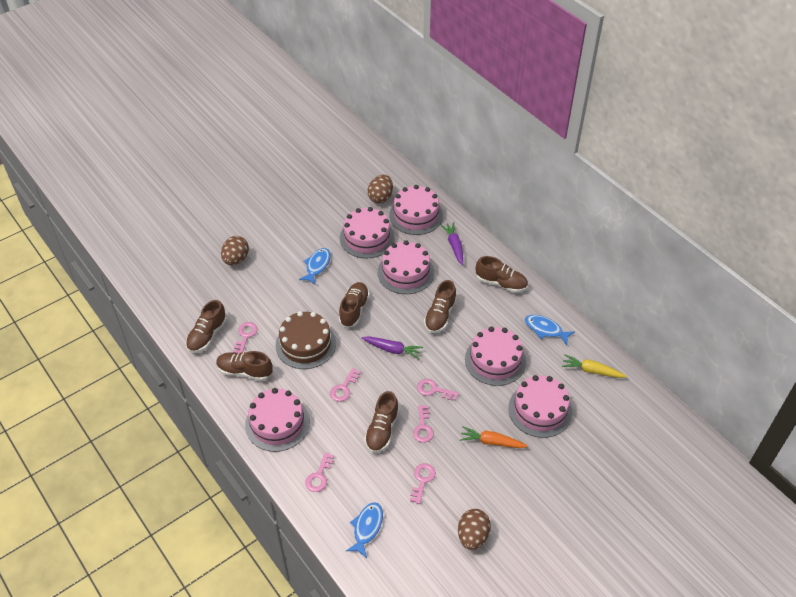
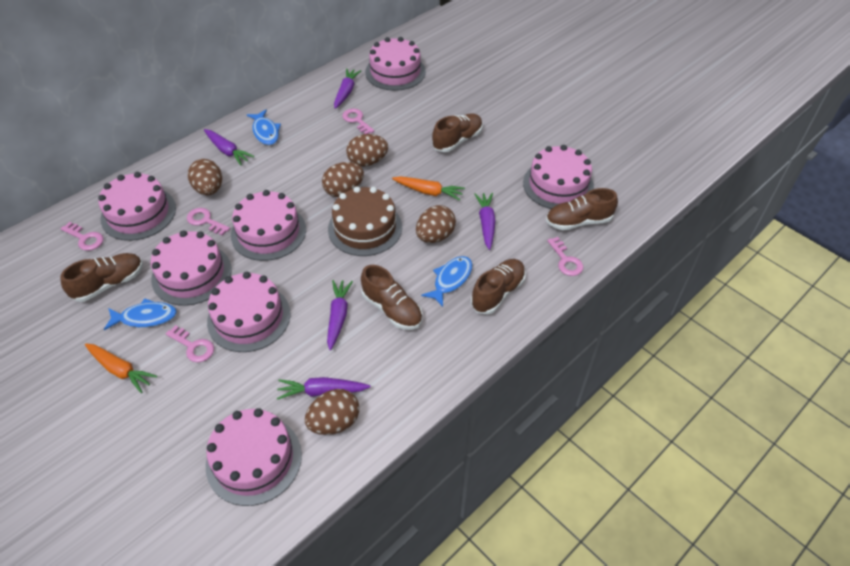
brown egg: [221,236,249,265] [367,175,393,203] [458,509,491,550] = 3 -> [188,159,222,195] [305,389,359,435] [322,162,364,197] [346,134,388,167] [416,205,456,243] = 5
brown shoe: [186,300,227,353] [216,351,273,381] [339,282,370,328] [364,391,399,453] [424,280,457,333] [476,256,528,293] = 6 -> [60,253,143,302] [361,265,423,330] [432,113,483,152] [471,259,526,314] [546,188,618,230] = 5
orange carrot: [460,426,528,448] = 1 -> [85,344,157,393] [392,176,465,201] = 2
pink cake: [245,388,310,452] [340,207,395,258] [378,240,434,294] [389,185,443,235] [465,327,526,386] [508,375,572,438] = 6 -> [98,172,176,241] [150,230,231,306] [206,408,302,506] [207,272,291,352] [231,190,306,261] [365,37,426,91] [523,145,594,209] = 7
pink key: [233,322,258,353] [305,452,334,492] [330,368,361,402] [410,463,436,504] [413,405,434,443] [417,379,459,401] = 6 -> [61,222,104,251] [166,325,214,362] [187,208,230,235] [342,108,374,134] [547,237,583,276] = 5
purple carrot: [362,336,423,359] [441,222,463,265] = 2 -> [204,129,254,166] [277,377,370,400] [327,280,353,350] [334,68,361,109] [474,193,496,250] = 5
yellow carrot: [562,354,627,378] = 1 -> none = 0

